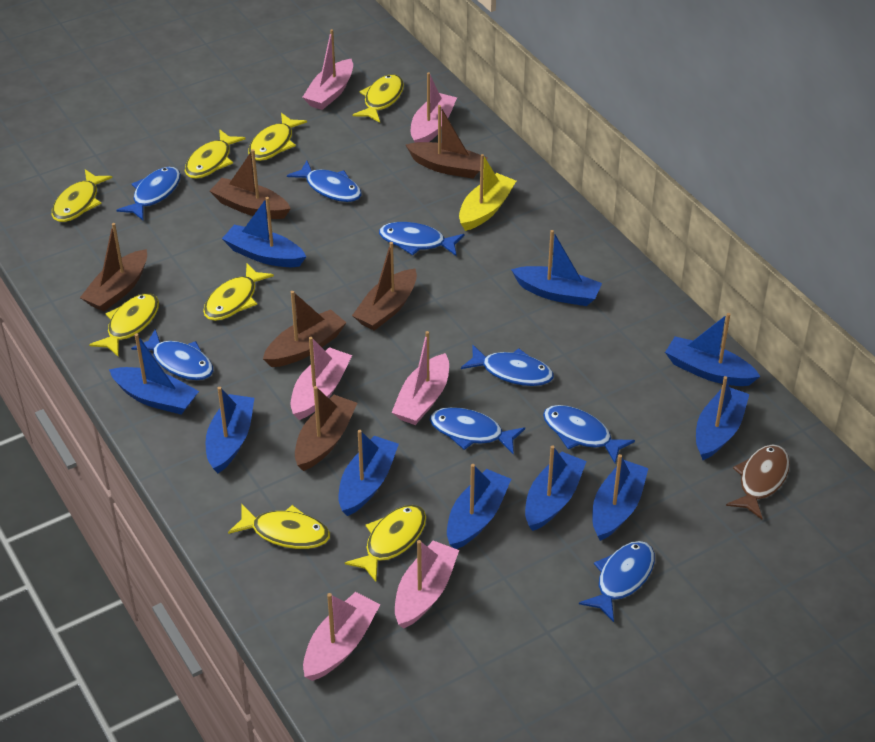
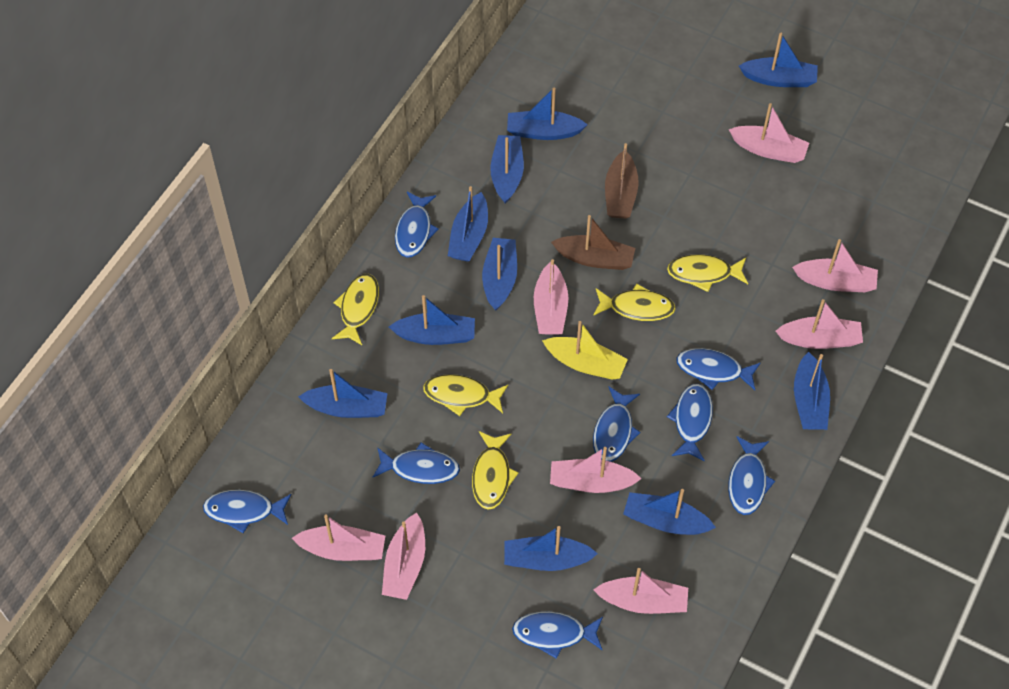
brown boat: [80,223,147,312] [210,149,291,219] [263,291,346,367] [295,386,357,471] [352,242,417,331] [406,105,488,179] = 6 -> [551,215,635,270] [605,143,639,219] = 2
brown fish: [726,444,790,519] = 1 -> none = 0
pink boat: [290,337,352,420] [302,29,353,110] [303,592,381,681] [391,331,449,425] [395,540,459,629] [411,72,457,142] = 6 -> [292,514,385,561] [382,512,425,600] [534,259,568,335] [550,447,642,493] [593,568,688,614] [728,103,809,163] [776,299,863,349] [792,239,878,292] = 8
yellow fish: [52,169,113,222] [89,293,159,357] [185,129,246,179] [203,264,274,321] [228,504,330,549] [248,113,307,161] [345,505,426,582] [353,74,404,123] = 8 -> [332,274,379,345] [423,374,508,416] [472,431,519,510] [593,284,676,321] [667,254,748,292] = 5

